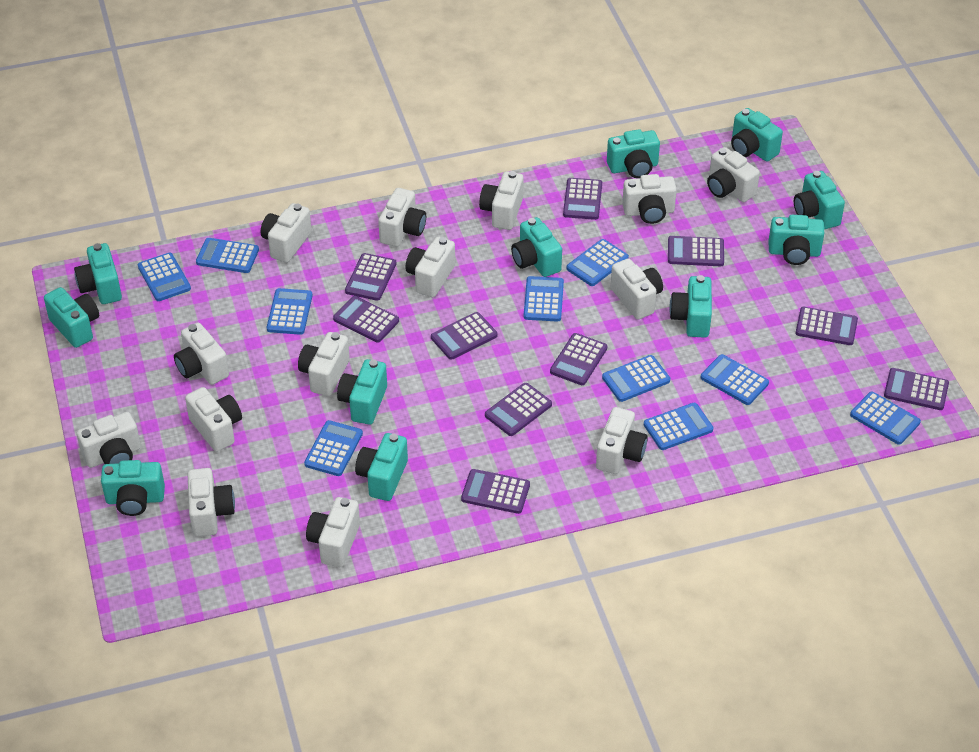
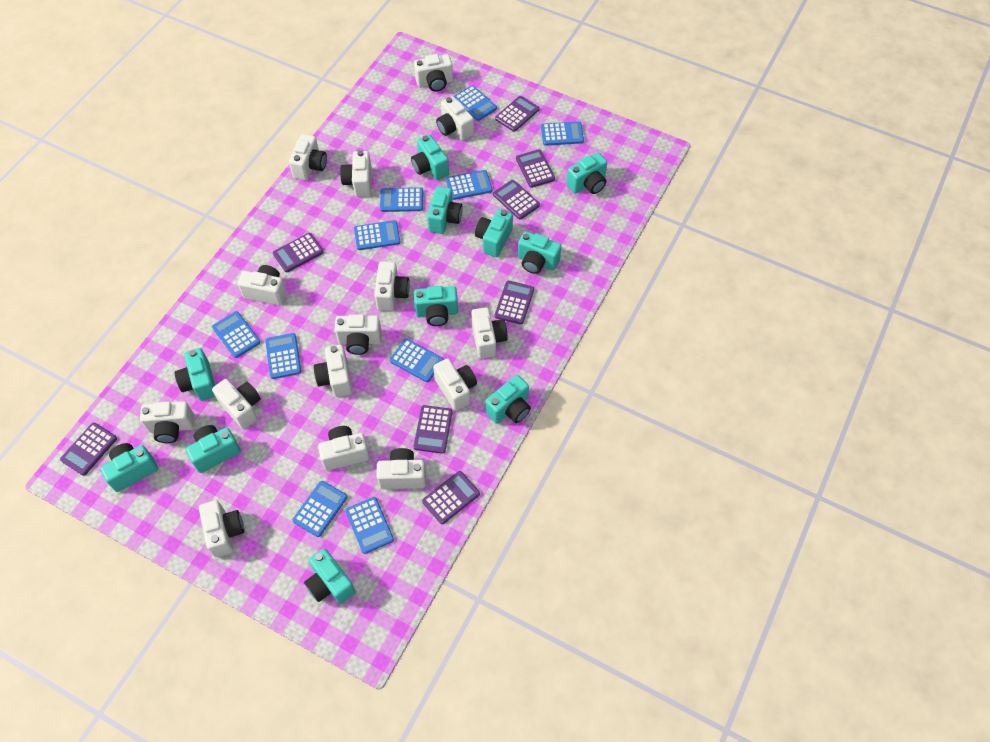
purple calculator: [333,296,399,343] [345,253,396,301] [431,312,497,360] [461,469,530,514] [485,383,552,436] [550,333,607,385] [563,178,602,220] [668,236,724,266] [796,307,858,345] [884,368,949,410] = 10 -> [60,423,117,476] [273,233,324,272] [414,405,452,454] [422,471,480,524] [493,180,540,220] [495,96,539,132] [495,280,534,325] [516,149,555,188] = 8
white camera: [77,412,141,468] [174,323,229,385] [185,387,242,452] [187,468,235,537] [261,203,312,263] [298,332,350,396] [306,497,360,567] [378,188,426,247] [406,237,455,297] [479,171,524,230] [596,407,648,474] [611,258,663,319] [622,174,677,224] [707,147,760,202] = 14 -> [140,401,194,443] [199,500,244,557] [212,379,261,429] [238,265,287,306] [289,134,327,180] [314,345,352,397] [318,426,370,471] [335,314,382,355] [340,150,372,197] [374,262,410,311] [376,448,426,489] [414,54,453,92] [433,358,477,411] [436,96,474,141] [471,307,508,359] = 15

